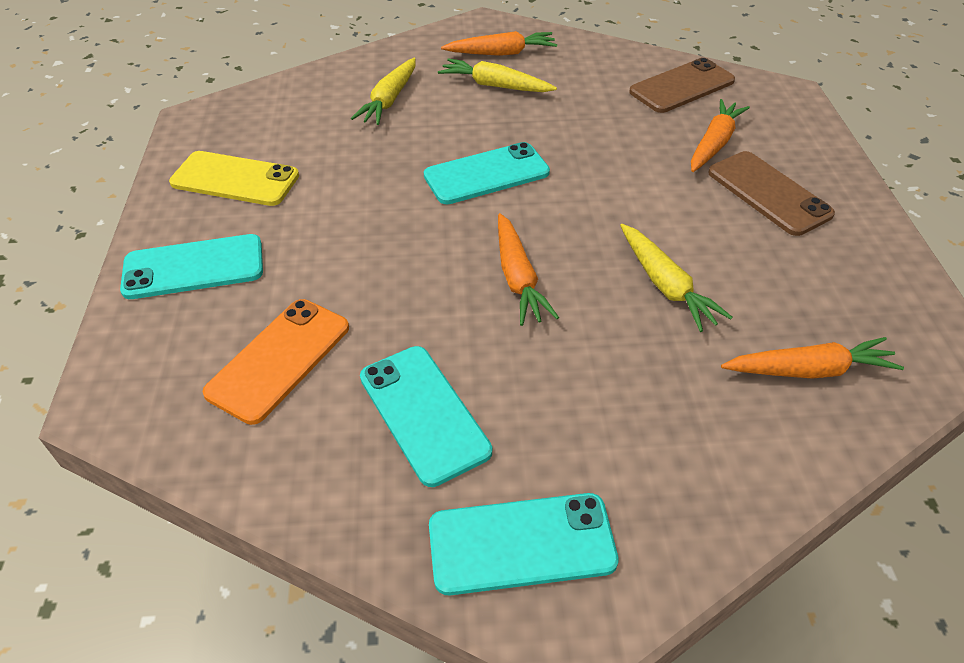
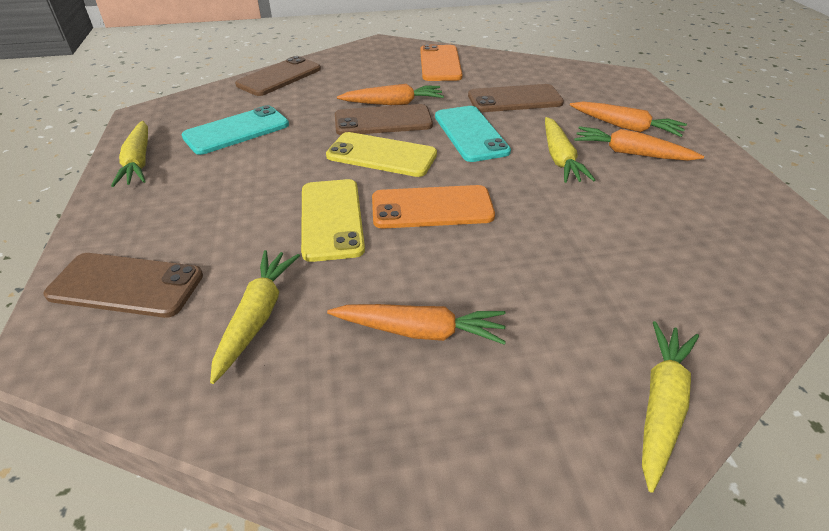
brown phone: [629,58,735,113] [708,151,835,236] = 2 -> [43,253,203,318] [235,56,321,96] [335,104,433,135] [468,84,564,112] = 4
orange phone: [202,299,349,425] = 1 -> [372,185,495,229] [420,44,463,81] = 2
turquoise phone: [120,234,263,299] [360,346,492,487] [424,142,550,204] [429,493,619,595] = 4 -> [181,105,289,155] [435,106,511,162] = 2
yellow carrot: [351,58,416,125] [438,58,557,92] [620,224,733,332] = 3 -> [111,121,148,187] [210,250,300,384] [545,117,596,183] [642,321,699,493] = 4
yellow phone: [169,151,299,206] = 1 -> [301,179,365,262] [326,132,437,177] = 2

